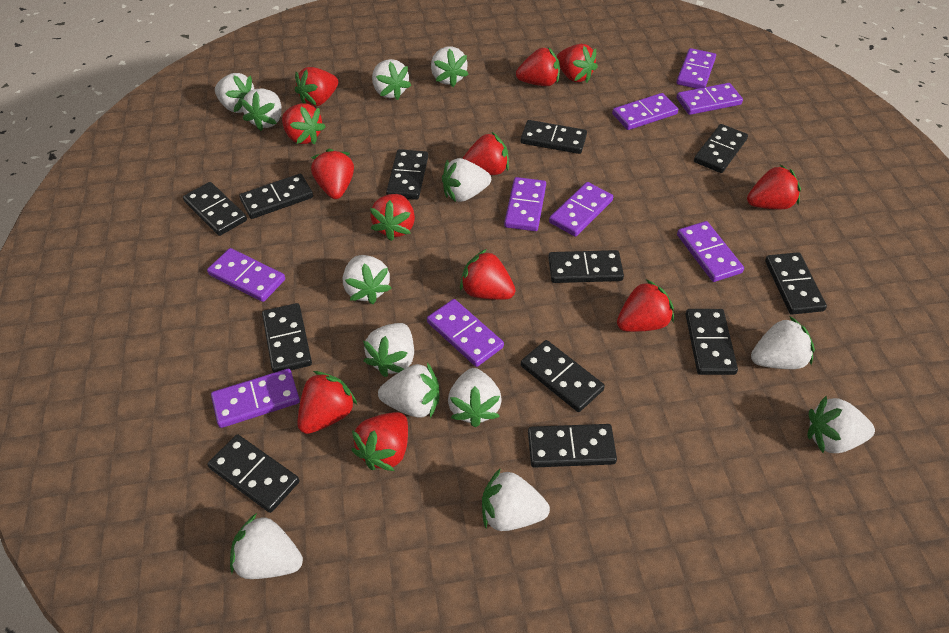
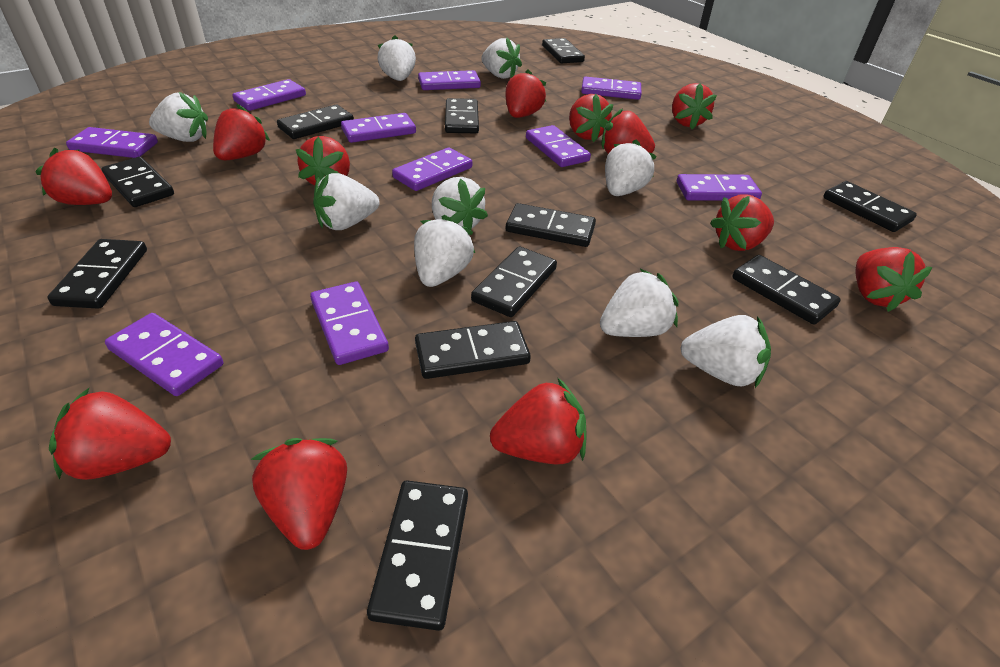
black domino: [183,182,247,236] [208,434,300,513] [239,174,313,219] [262,303,312,373] [386,149,428,200] [521,120,587,154] [521,340,605,412] [528,424,617,468] [548,250,624,283] [686,309,738,375] [694,124,748,173] [765,252,827,315] = 12 -> [47,239,147,309] [101,157,174,207] [277,104,354,139] [367,480,468,631] [415,321,531,379] [445,98,479,133] [471,246,557,317] [506,203,596,247] [542,38,585,63] [732,255,841,325] [824,181,917,232] = 11
purple domino: [207,248,285,302] [211,369,300,428] [427,299,504,367] [504,177,546,231] [549,182,613,237] [612,93,678,130] [676,48,716,89] [677,83,743,115] [677,221,744,282] = 9 -> [66,127,158,158] [105,313,223,396] [232,79,306,111] [310,282,389,365] [341,113,416,143] [392,147,472,191] [418,70,481,90] [526,125,591,167] [581,77,642,100] [677,174,762,201] = 10
white strawberry: [215,73,254,113] [230,513,303,579] [240,89,282,131] [343,255,392,304] [363,323,414,377] [372,59,411,100] [378,362,439,418] [431,46,469,87] [442,158,491,202] [448,368,502,428] [482,468,550,531] [751,316,815,369] [808,396,875,453] = 13 -> [149,92,208,142] [313,173,380,230] [378,35,416,81] [414,215,475,287] [432,177,488,230] [481,37,522,79] [600,269,679,337] [605,140,657,196] [680,315,771,388] = 9

